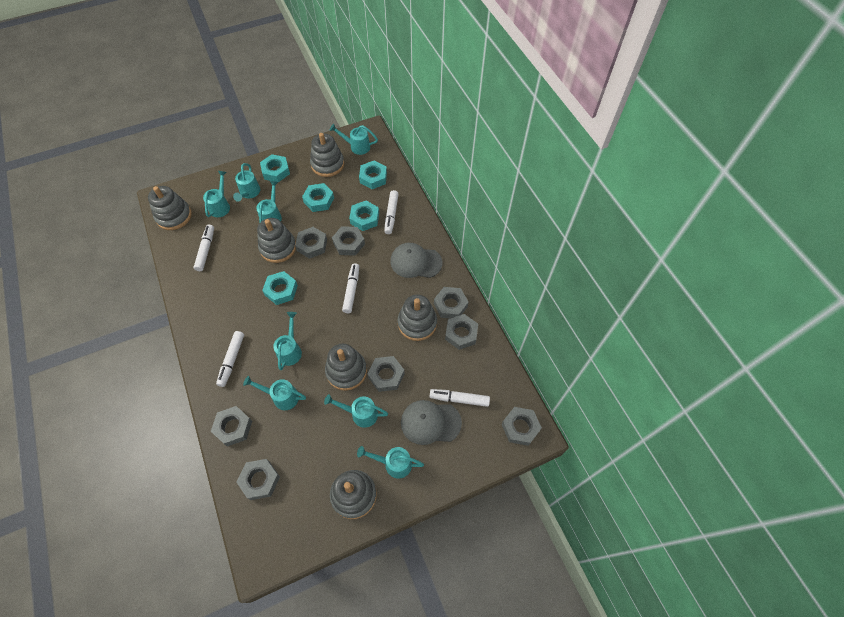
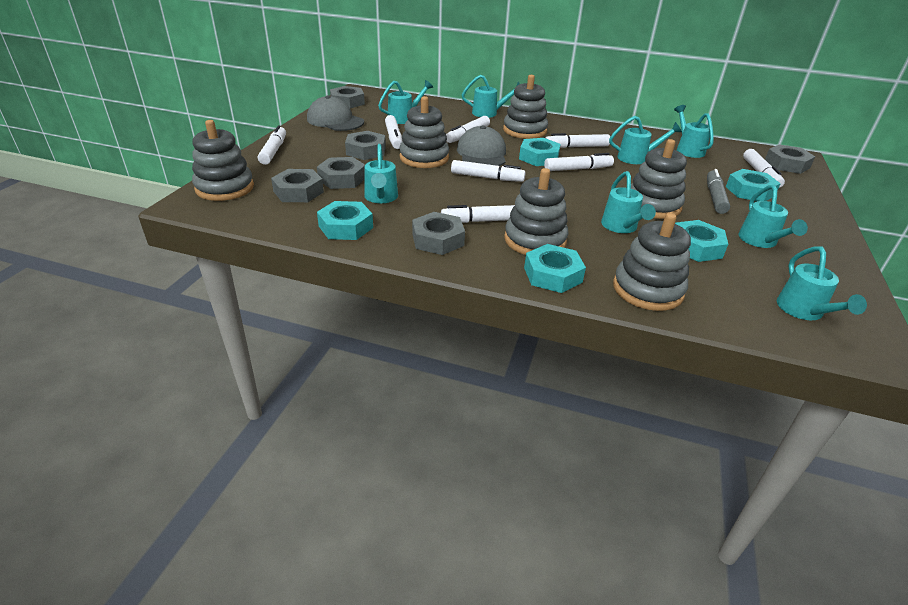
grey marker: none = 0 -> [707,169,730,214] = 1
grey nut: [211,406,252,447] [237,459,280,500] [295,227,327,259] [332,226,365,256] [368,356,405,392] [434,287,468,319] [445,314,478,350] [502,407,542,446] = 8 -> [271,169,324,202] [317,157,365,189] [330,86,365,109] [345,131,386,160] [412,212,465,255] [765,144,815,174] = 6
white marker: [193,225,214,271] [216,331,244,387] [342,263,359,313] [384,190,399,234] [429,389,490,407] = 5 -> [258,125,286,165] [385,115,402,149] [441,205,515,223] [446,116,490,143] [451,160,526,182] [544,153,614,171] [546,133,610,148] [743,149,785,188] = 8

